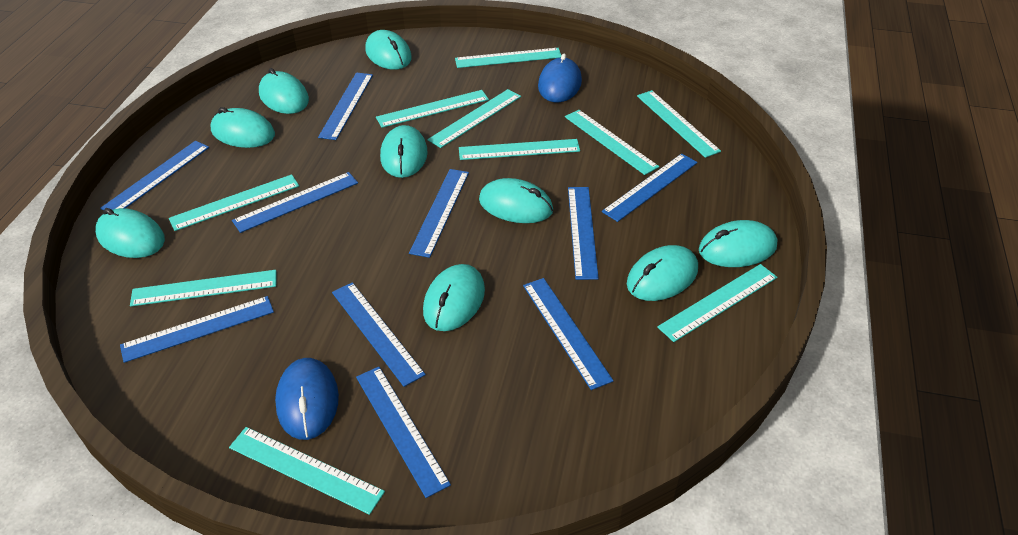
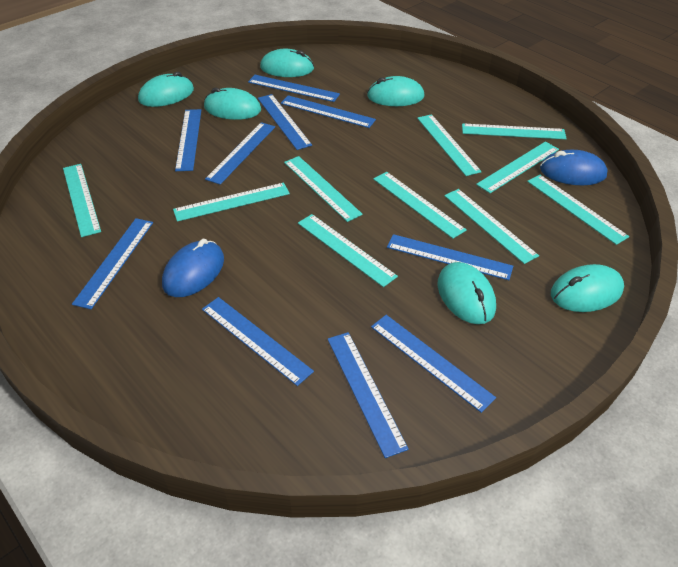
turquoise mouse: [95,208,165,258] [211,107,275,148] [259,68,309,114] [365,30,412,70] [380,125,428,178] [423,264,485,331] [479,178,553,223] [627,245,698,301] [699,220,777,267] = 9 -> [138,72,194,107] [204,87,261,120] [260,49,314,77] [367,76,424,106] [438,262,496,324] [551,264,624,312] = 6

